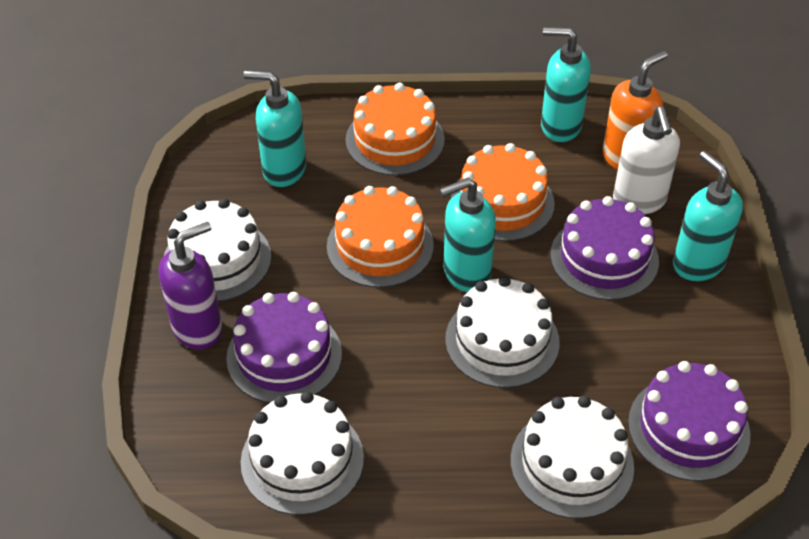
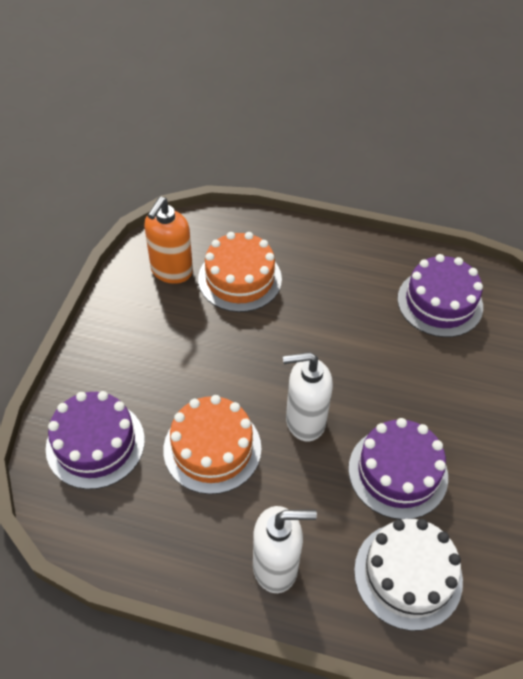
orange cake: [327,186,434,288] [346,83,445,176] [451,143,555,241] = 3 -> [163,395,261,494] [198,232,282,312] = 2
purple soap dispenser: [159,221,222,349] = 1 -> none = 0
turquoise soap dispenser: [243,70,306,187] [439,178,496,292] [541,27,591,142] [673,151,743,281] = 4 -> none = 0
white cake: [164,199,271,302] [241,391,364,515] [445,276,560,388] [511,396,634,519] = 4 -> [354,519,463,631] = 1
white soap dispenser: [613,106,680,214] = 1 -> [253,506,317,593] [283,352,333,442] = 2

